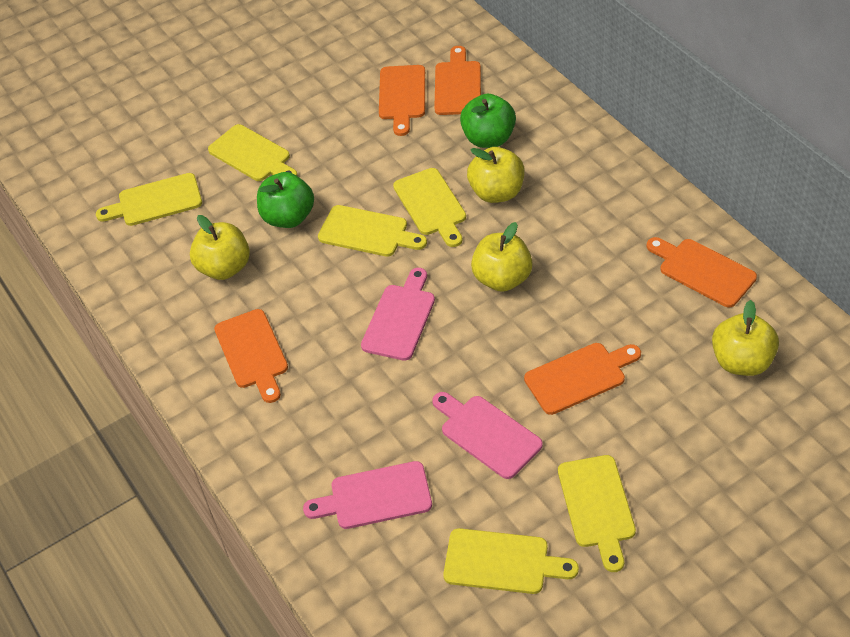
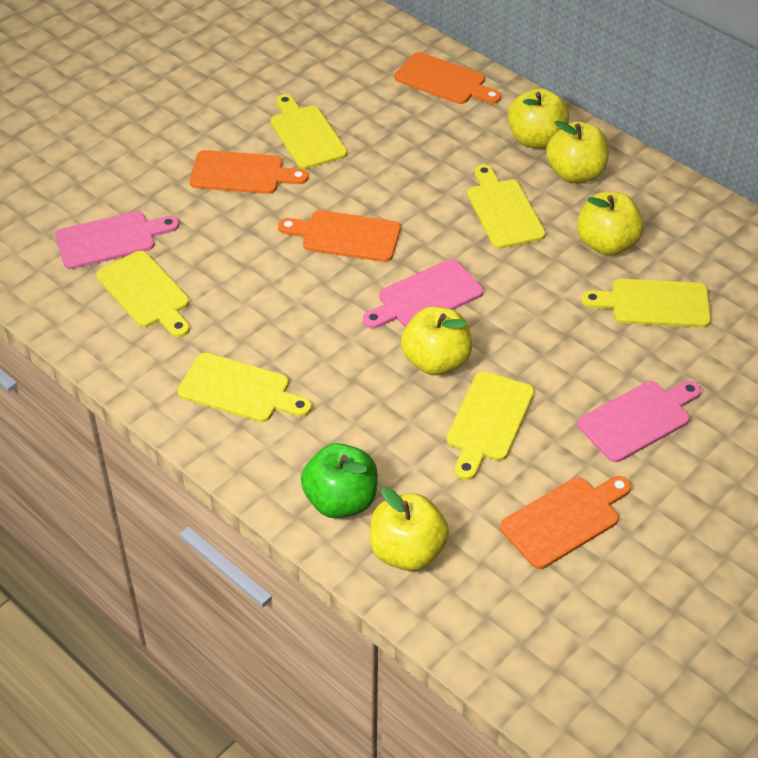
green apple: [257,172,314,228] [460,94,516,148] = 2 -> [301,443,378,518] = 1
orange cutting board: [214,309,288,403] [379,65,425,136] [434,46,481,115] [524,343,641,415] [647,237,757,307] = 5 -> [189,150,308,194] [278,210,401,262] [395,52,501,104] [500,476,631,569] = 4
yellow apple: [190,215,250,280] [467,147,525,203] [471,222,533,292] [712,300,779,376] = 4 -> [370,487,449,571] [401,306,472,375] [508,88,569,149] [546,121,609,183] [577,192,644,256] = 5

